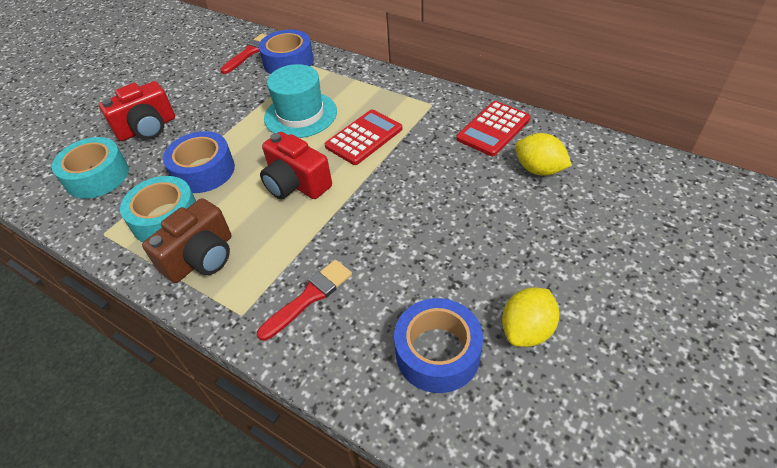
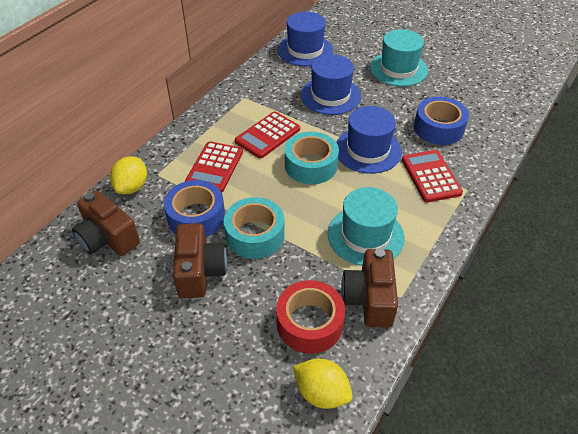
blue hat: none = 0 -> [278,12,333,66] [300,54,361,115] [336,106,402,174] = 3
blue tape: [163,131,235,193] [259,30,314,74] [394,298,483,393] = 3 -> [164,180,225,237] [414,97,469,145] = 2
brown camera: [142,198,231,283] = 1 -> [72,190,140,256] [173,223,227,298] [341,249,398,328] = 3
red brush: [220,34,267,74] [257,260,352,341] = 2 -> none = 0
red calculator: [325,109,402,165] [456,101,531,156] = 2 -> [185,141,243,193] [235,111,300,158] [402,150,463,202] = 3
red camera: [99,81,175,141] [260,132,332,199] = 2 -> none = 0
red tape: none = 0 -> [276,280,345,354] = 1
turquoise hat: [264,64,337,138] = 1 -> [328,187,405,266] [370,29,428,86] = 2

